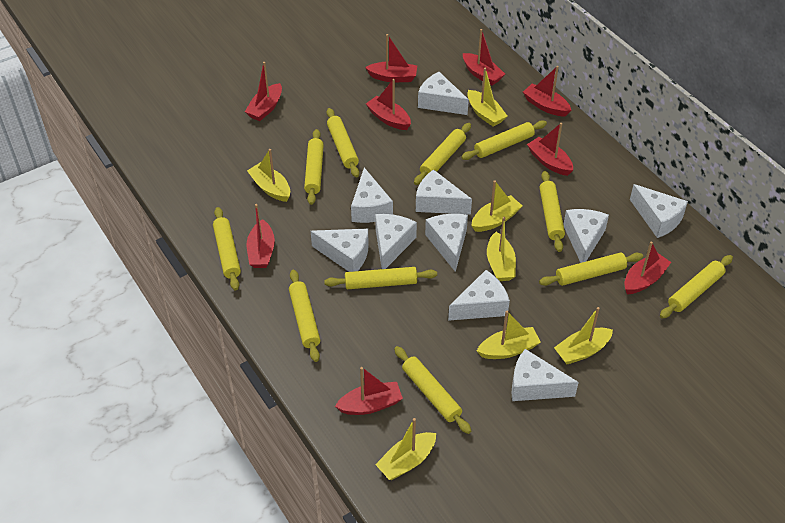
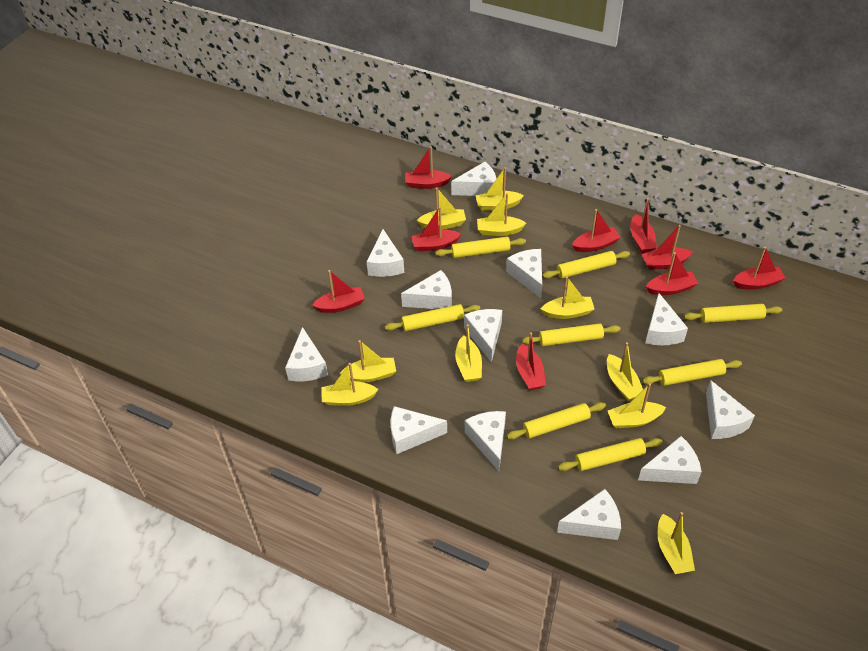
white cheese: [311,229,369,272] [351,168,393,223] [375,214,417,269] [416,169,472,215] [418,72,469,115] [425,214,468,272] [448,270,510,321] [511,349,579,401] [563,209,609,263] [630,184,688,238] = 10 -> [285,327,328,381] [367,229,404,277] [390,406,447,454] [401,270,452,309] [451,162,497,196] [464,309,502,363] [465,411,506,471] [506,249,542,298] [557,489,621,540] [638,436,702,484] [645,293,688,345] [706,380,755,439] = 12
yellow boat: [247,149,290,202] [375,418,436,480] [467,68,507,126] [471,180,522,232] [477,311,541,359] [487,217,516,281] [554,307,613,364] = 7 -> [321,363,378,406] [340,340,396,382] [417,187,466,229] [455,324,482,382] [476,167,524,211] [477,193,526,236] [541,276,594,319] [607,342,643,400] [608,383,666,428] [658,512,695,574] = 10
yellow rolling pin: [213,207,241,291] [289,270,320,362] [304,129,324,205] [324,267,437,289] [327,108,359,177] [394,346,471,434] [414,123,471,185] [461,120,547,160] [539,253,643,286] [540,171,565,252] [660,255,733,319] = 11 -> [385,304,480,331] [435,237,526,258] [507,402,606,440] [522,323,621,346] [542,251,630,279] [558,438,663,471] [642,359,742,386] [684,304,782,323] = 8

